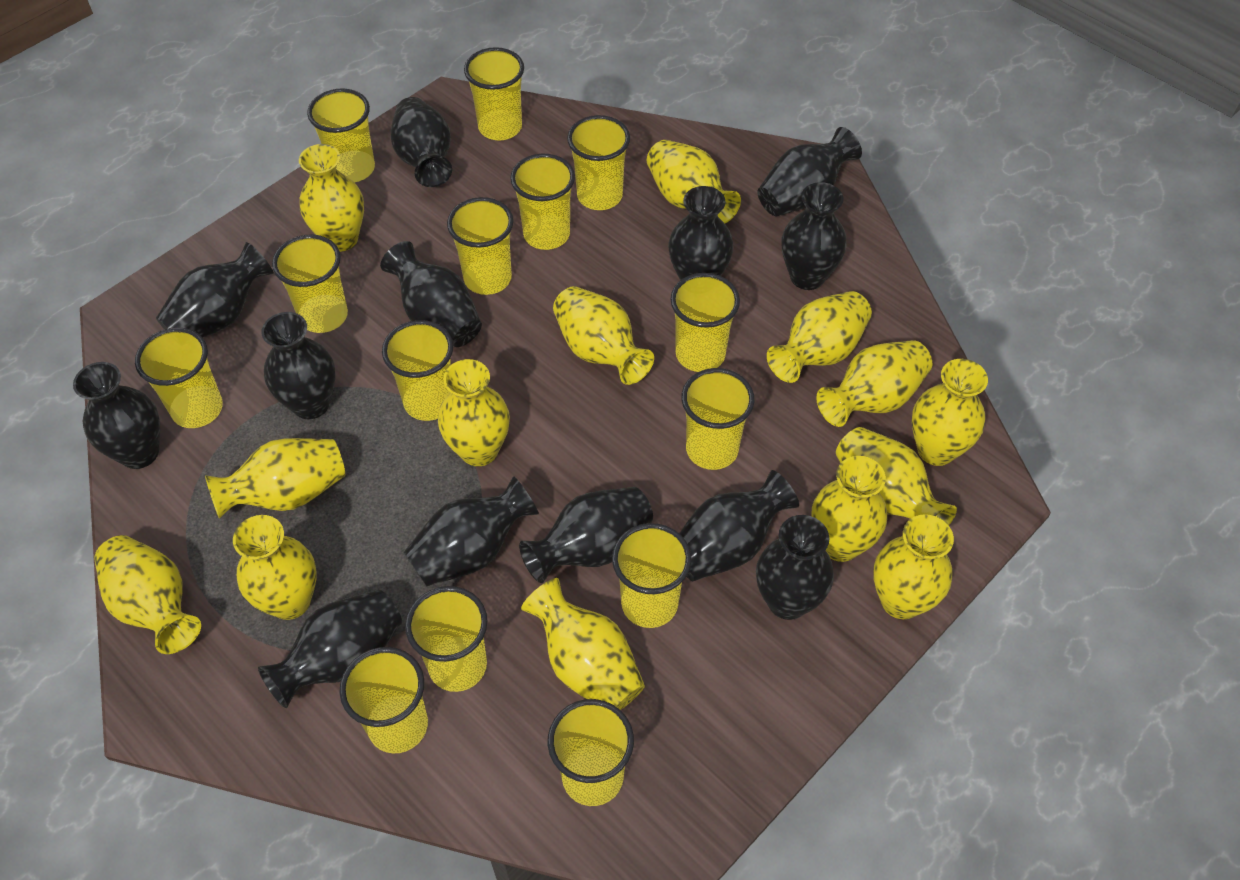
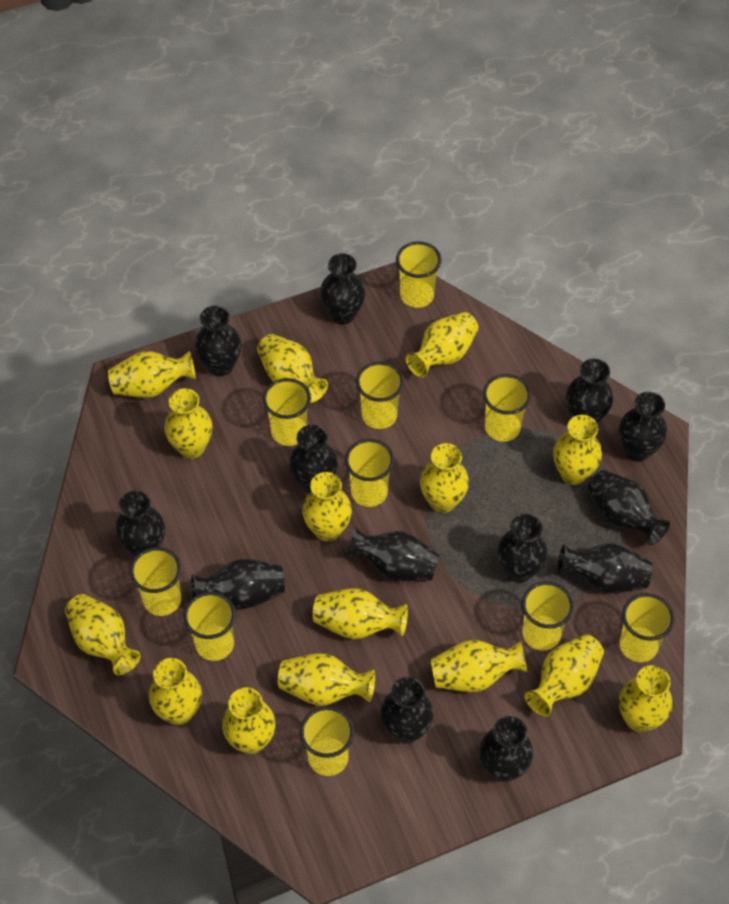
yellow cup: [135,328,223,428] [272,235,348,333] [307,88,375,182] [339,647,428,753] [382,320,453,421] [405,586,488,692] [447,197,513,295] [464,47,524,141] [510,154,575,250] [548,699,634,806] [567,115,630,210] [612,523,691,628] [670,273,740,372] [681,368,755,470] = 14 -> [130,547,181,616] [183,592,236,661] [263,378,311,446] [300,706,354,776] [345,439,394,507] [356,362,404,429] [396,241,442,308] [483,374,531,442] [522,581,574,651] [620,593,675,662] = 10
yellow vase: [94,535,201,654] [205,438,345,519] [233,515,317,620] [299,144,364,252] [438,359,510,466] [521,578,645,710] [553,286,654,385] [647,140,741,223] [767,291,872,383] [811,456,887,562] [816,340,932,427] [836,427,957,526] [873,514,954,619] [912,359,988,466] = 14 -> [65,594,140,676] [108,351,196,398] [149,658,202,725] [164,388,213,459] [222,688,276,754] [257,334,328,403] [278,653,375,706] [302,472,352,542] [313,588,408,639] [405,312,479,378] [420,443,469,513] [430,640,527,692] [524,634,604,717] [553,415,602,485] [619,665,672,732] = 15

